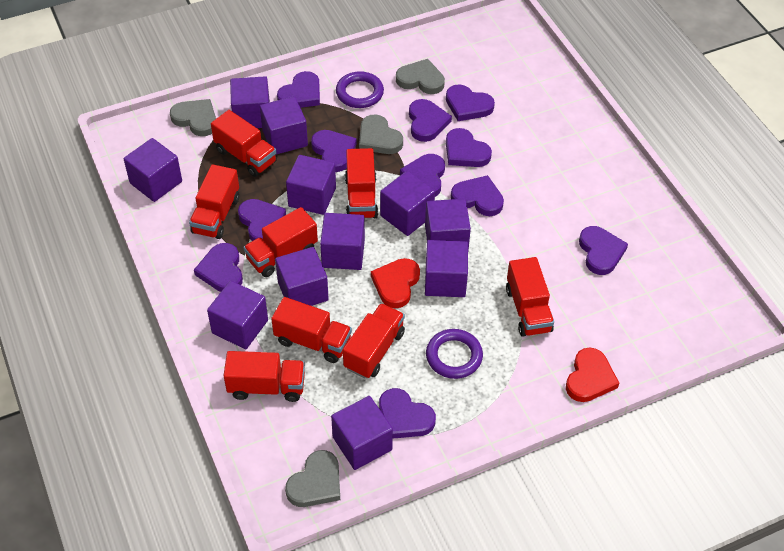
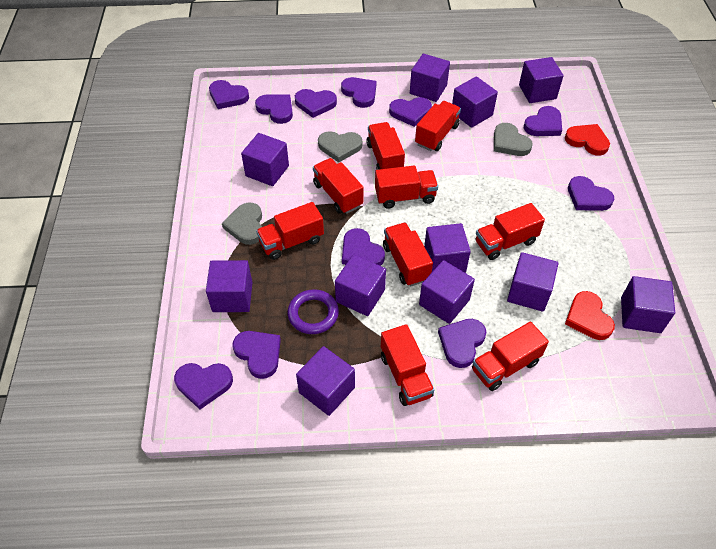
grey heart: [170,99,216,136] [285,450,340,507] [359,115,403,154] [396,59,445,94] = 4 -> [222,202,262,245] [318,131,362,162] [494,123,533,156] = 3
purple ring: [336,71,384,108] [426,329,483,379] = 2 -> [288,289,339,334] = 1
red truck: [189,164,240,239] [211,110,277,177] [224,351,305,402] [244,207,318,277] [271,297,352,363] [343,303,405,379] [345,148,378,218] [506,257,554,337] = 8 -> [256,202,324,260] [313,158,364,214] [366,122,405,170] [375,166,438,209] [381,324,434,406] [383,222,433,286] [415,101,461,151] [472,322,549,391] [476,203,545,260] = 9

